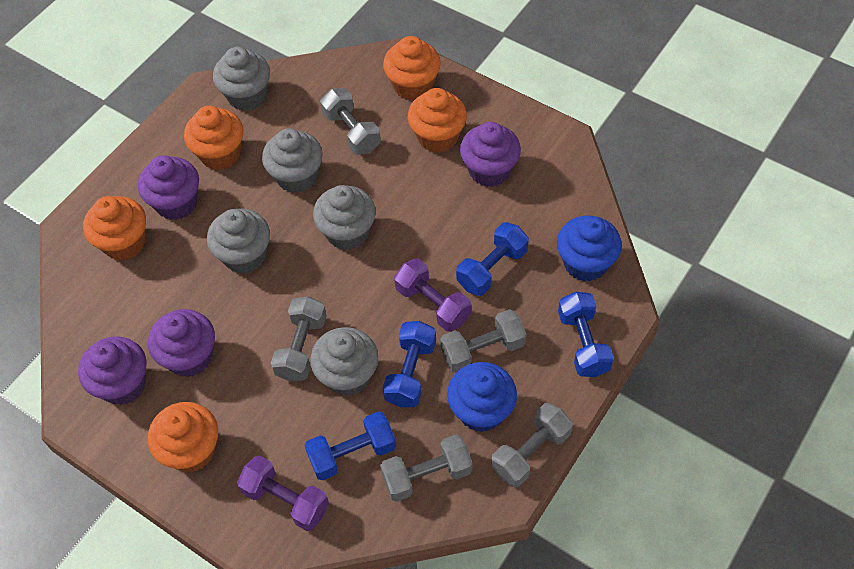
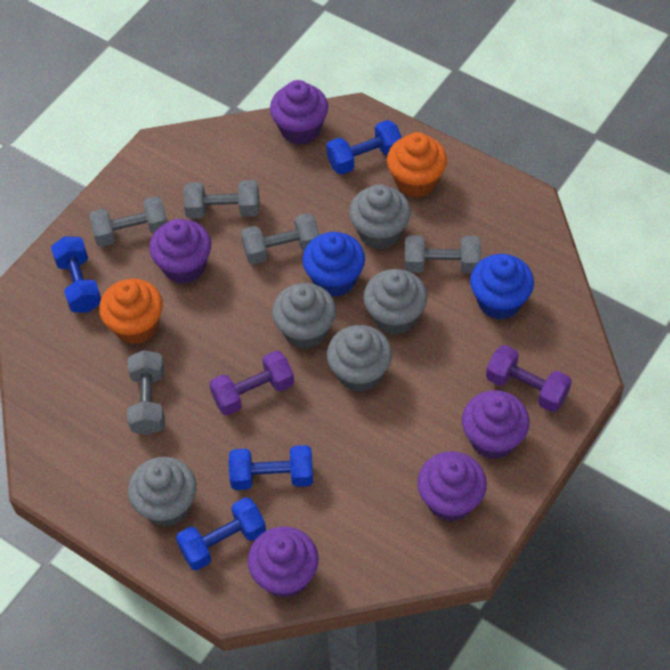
orange cupcake: [83,196,146,261] [148,402,218,472] [184,106,244,170] [383,36,441,101] [408,88,467,153] = 5 -> [99,279,163,344] [387,132,447,197] = 2
purple cupcake: [78,336,146,405] [138,155,199,220] [148,309,215,377] [460,122,521,187] = 4 -> [149,219,211,284] [248,526,319,598] [270,80,328,145] [417,451,487,522] [462,390,530,459] = 5

